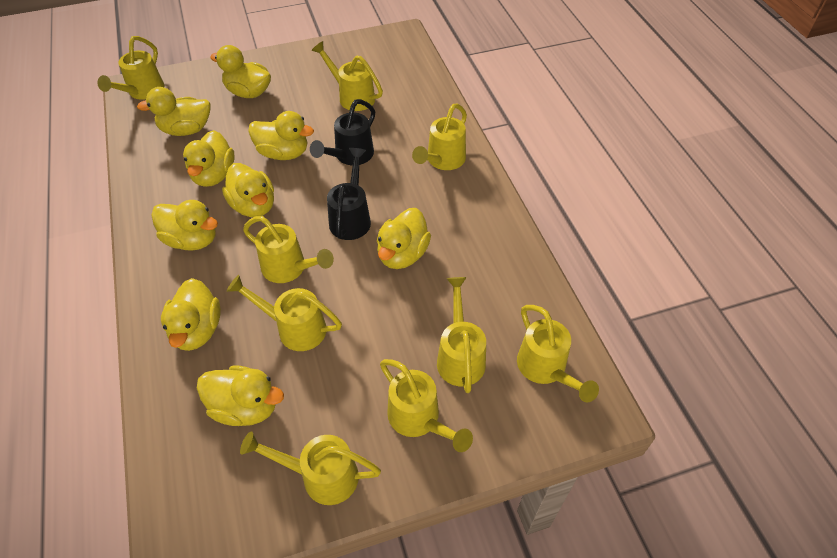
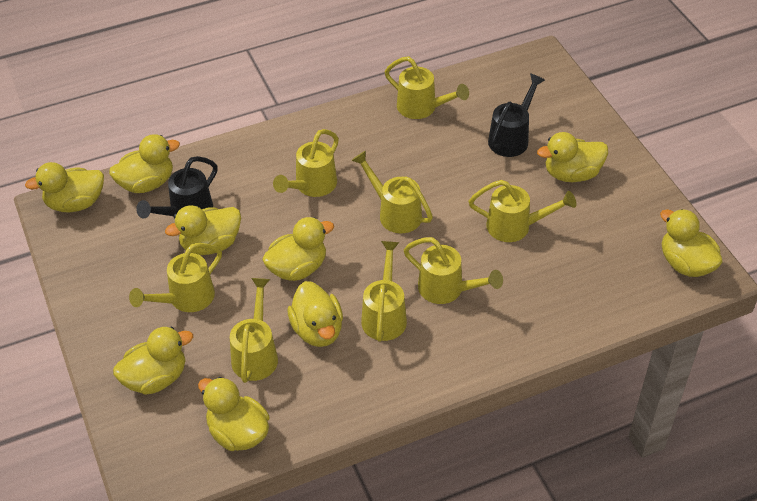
yellow watering can: [97,36,165,100] [227,275,342,351] [240,431,381,505] [243,216,334,283] [311,41,383,111] [380,359,473,452] [412,103,467,170] [437,277,486,393] [517,305,599,402] = 9 -> [129,243,222,312] [230,278,278,383] [273,129,339,197] [351,151,433,233] [361,241,407,342] [385,56,469,119] [403,237,503,304] [468,180,577,242] = 8

